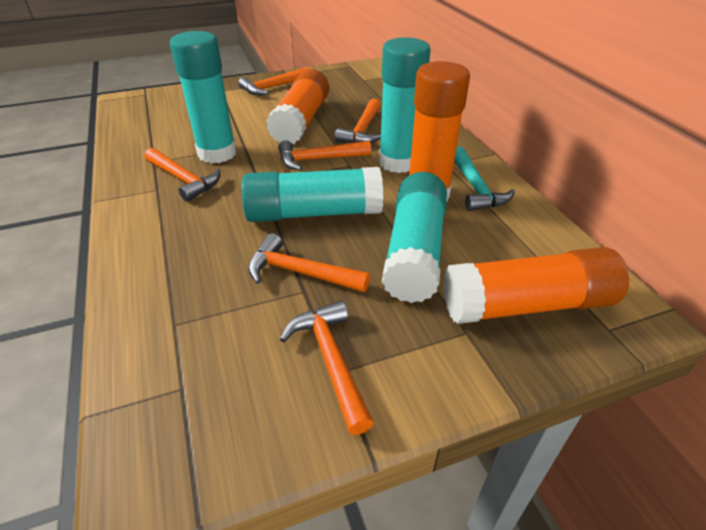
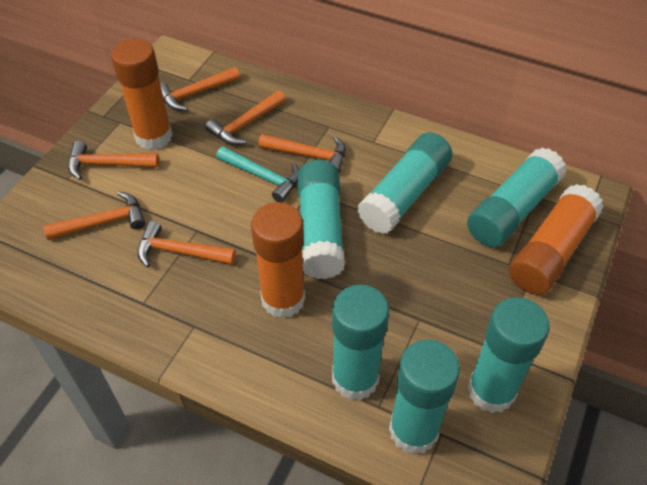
turquoise glue stick: [170,31,237,164] [241,167,383,222] [379,37,431,173] [382,172,447,303] = 4 -> [298,160,345,279] [332,284,389,400] [357,132,452,234] [389,340,460,455] [467,148,567,248] [467,297,550,413] = 6

